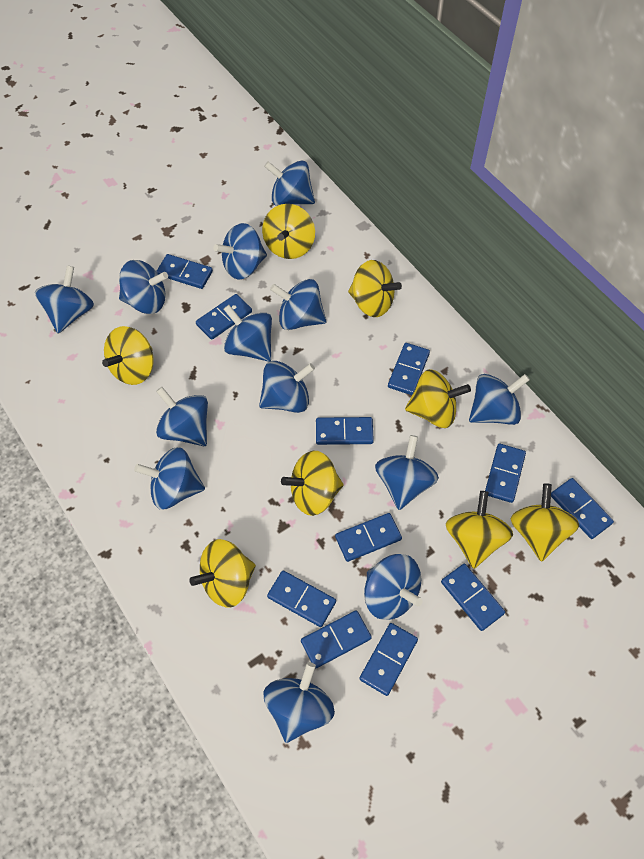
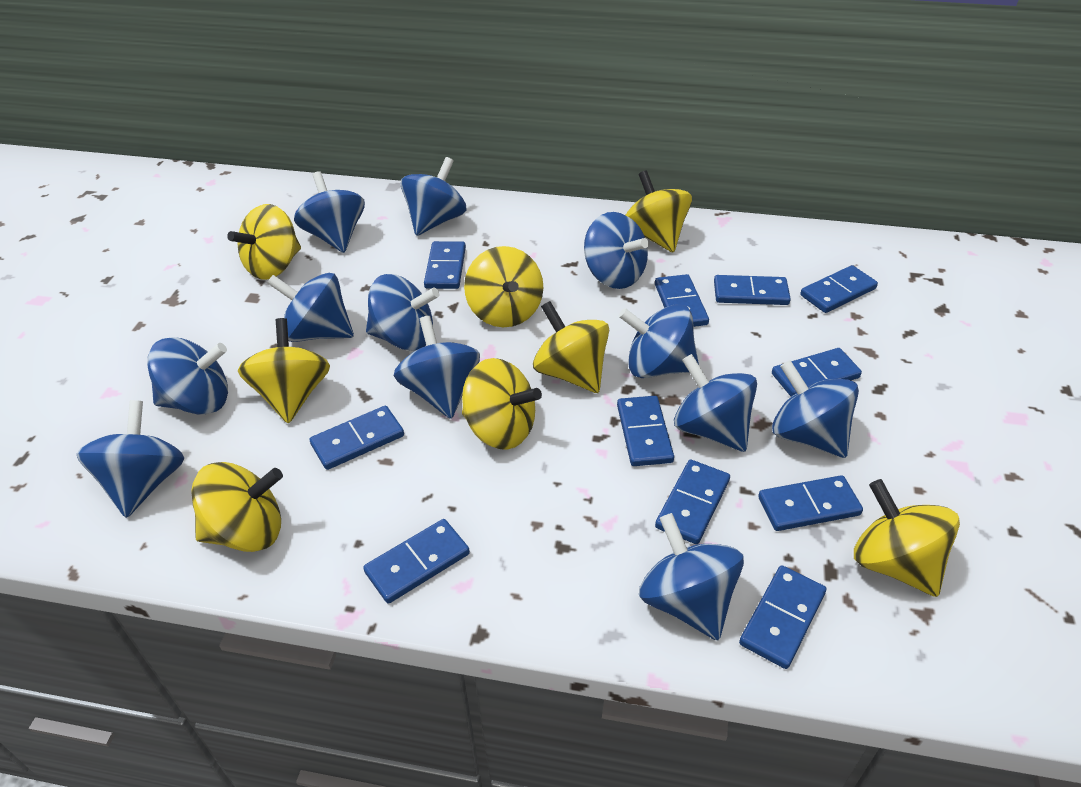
blue spinning top: [35,265,94,333] [119,260,168,314] [134,447,205,510] [156,387,208,446] [214,223,267,279] [224,305,272,362] [259,361,315,413] [263,662,335,743] [264,161,315,206] [270,279,326,330] [364,554,423,620] [375,435,439,510] [469,374,530,425] = 13 -> [77,400,184,518] [147,337,228,415] [267,273,354,342] [294,171,365,253] [366,274,439,351] [394,316,480,419] [401,157,466,236] [584,212,649,289] [619,304,699,378] [639,513,744,640] [674,354,757,452] [772,360,859,458] = 12

